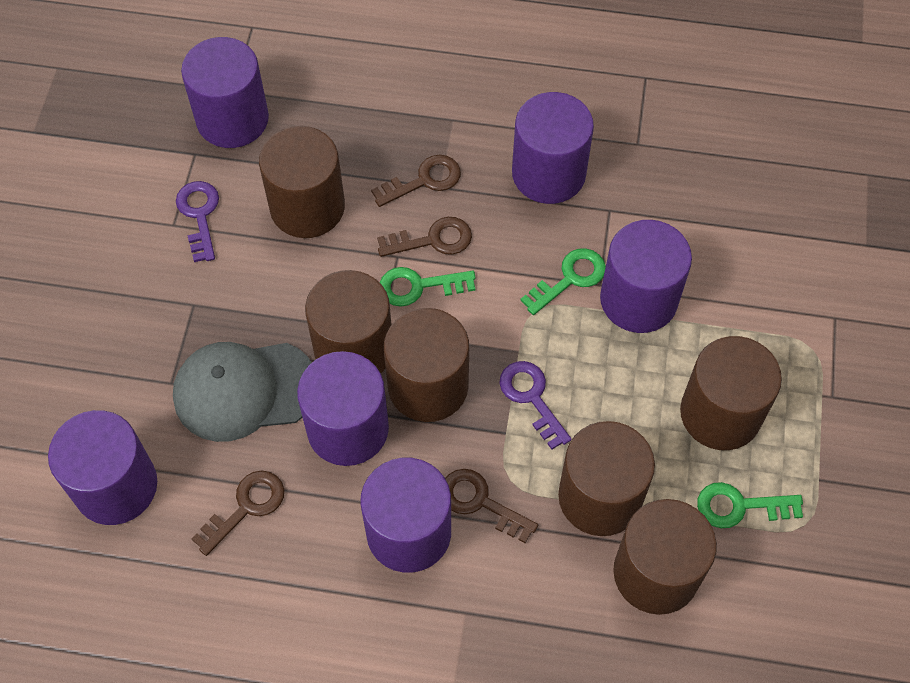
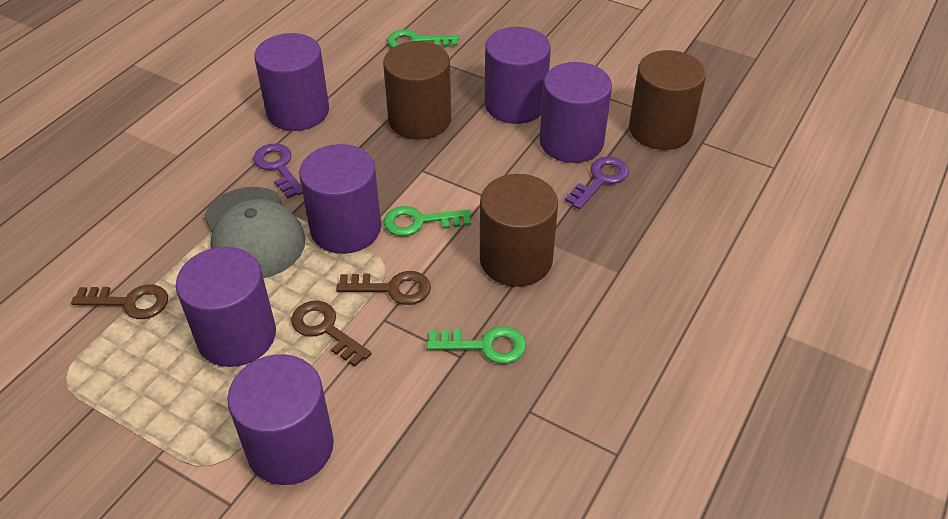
brown cylinder: [259,126,345,238] [305,270,392,373] [384,308,469,422] [558,421,655,536] [613,499,717,615] [680,336,782,450] = 6 -> [383,41,451,140] [480,174,558,287] [629,50,706,150] = 3
brown key: [191,471,284,556] [371,155,461,207] [377,217,472,257] [445,469,538,543] = 4 -> [71,284,168,319] [291,301,371,367] [336,271,431,305] = 3

